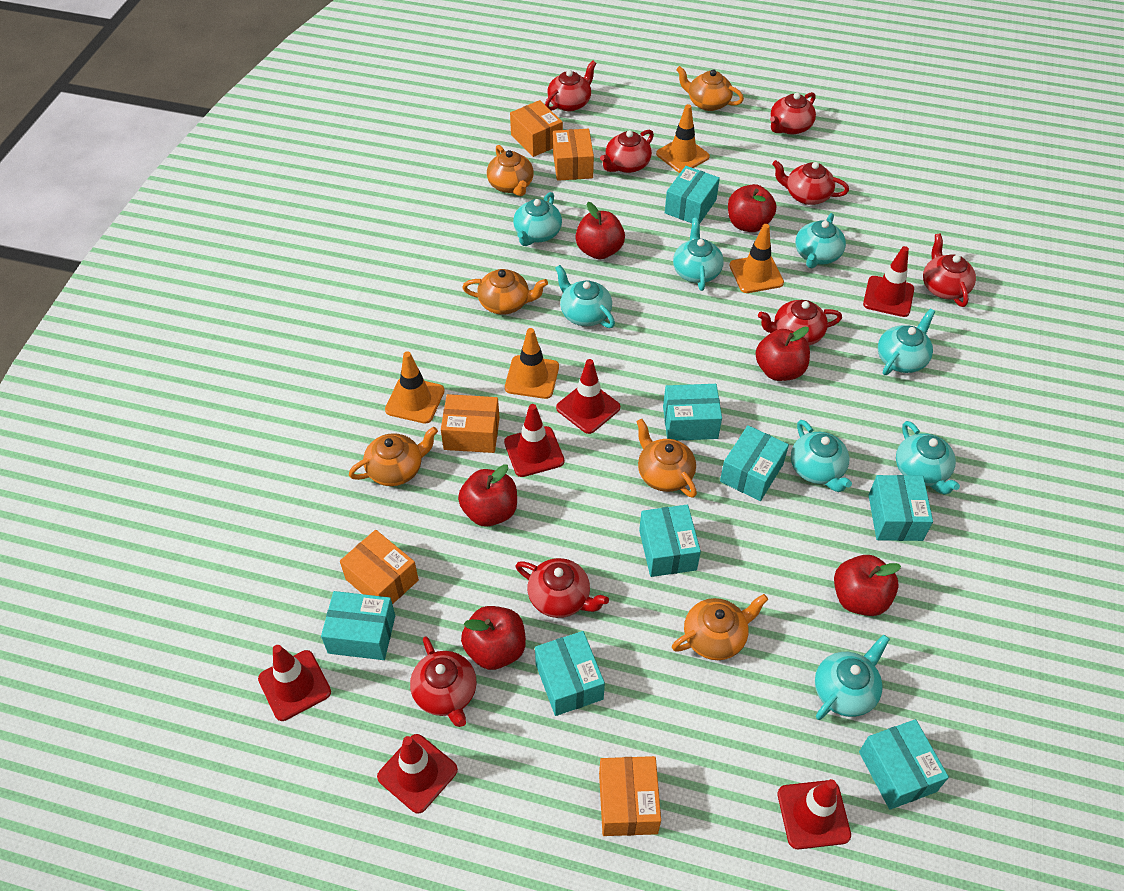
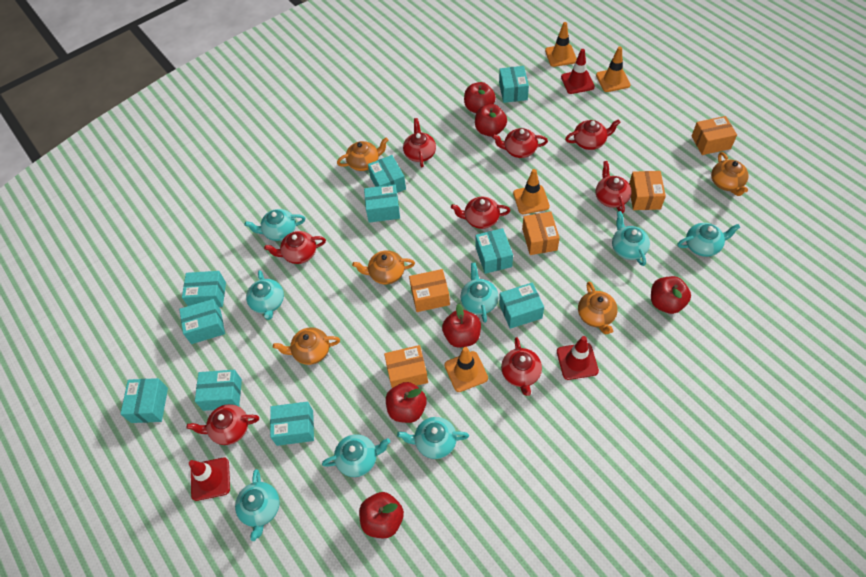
orange teapot: [349,427,438,486] [462,269,548,315] [487,145,534,196] [636,419,697,498] [672,594,768,660] [676,66,744,111] = 6 -> [273,327,340,365] [337,138,388,171] [352,250,415,284] [578,281,618,334] [711,152,749,196] = 5
red traffic cone: [258,645,331,721] [377,734,458,814] [504,404,565,477] [556,359,620,434] [778,779,851,849] [863,246,914,317] = 6 -> [189,458,230,501] [557,336,599,380] [561,49,595,94] = 3
turquoise box: [321,591,395,660] [535,631,605,716] [639,505,701,577] [663,384,722,441] [665,166,720,224] [720,425,789,501] [859,719,949,810] [869,475,933,541] = 8 -> [120,378,168,423] [179,299,225,344] [182,271,226,307] [195,370,242,411] [270,402,314,446] [364,184,400,223] [368,155,406,193] [475,228,513,274] [499,66,529,103] [499,283,544,329] = 10

